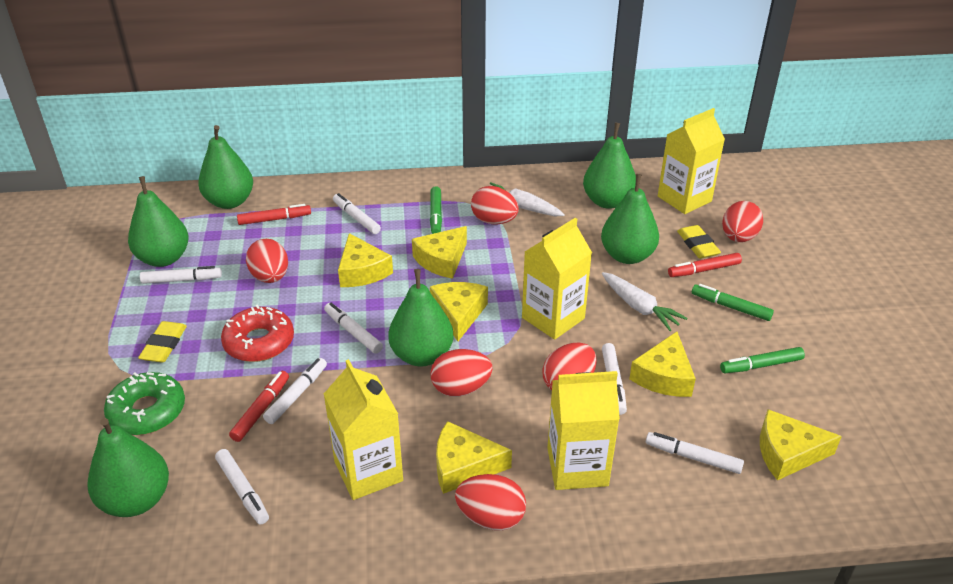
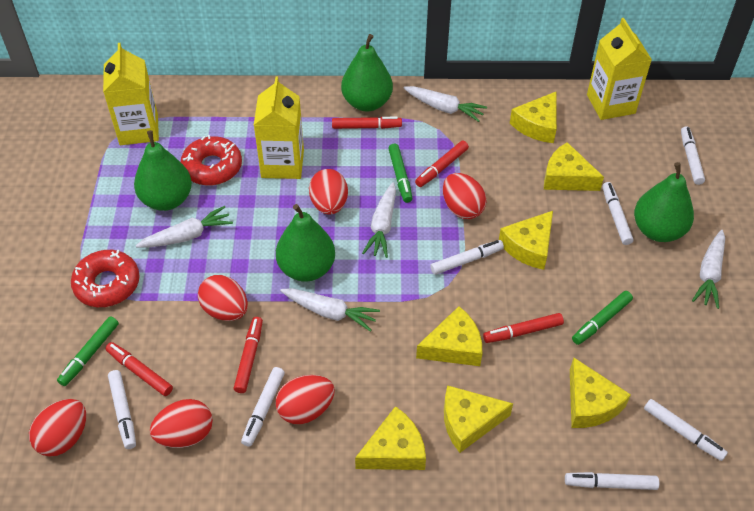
green donut: [104,372,185,435] = 1 -> none = 0
green pear: [87,418,169,517] [128,176,189,267] [198,125,253,209] [388,269,454,366] [583,123,636,209] [601,174,659,264] = 6 -> [134,130,192,211] [276,204,335,282] [341,34,393,111] [634,162,694,242] = 4
red donut: [221,305,294,362] = 1 -> [71,250,140,307] [181,135,242,186] = 2
red marker: [229,371,289,442] [237,204,311,225] [668,253,742,277] = 3 -> [106,342,173,396] [234,317,263,393] [332,117,402,129] [415,141,469,187] [483,313,564,343] = 5
white carrot: [490,182,565,216] [602,272,688,331] = 2 -> [136,206,233,248] [280,288,380,332] [362,182,396,258] [404,86,487,122] [692,230,725,309] = 5
yellow carton: [324,359,403,500] [522,218,592,340] [547,371,620,490] [658,108,725,214] = 4 -> [103,43,159,145] [254,76,304,179] [587,18,652,120] = 3
yellow cheese: [338,233,393,287] [412,226,467,279] [430,282,488,341] [436,421,512,494] [629,332,696,397] [760,409,842,480] = 6 -> [355,406,426,470] [416,306,482,366] [444,385,513,453] [499,211,553,270] [510,92,557,143] [544,142,604,191] [570,357,631,428] = 7
yellow eraser: [138,321,187,363] [677,225,721,259] = 2 -> none = 0

